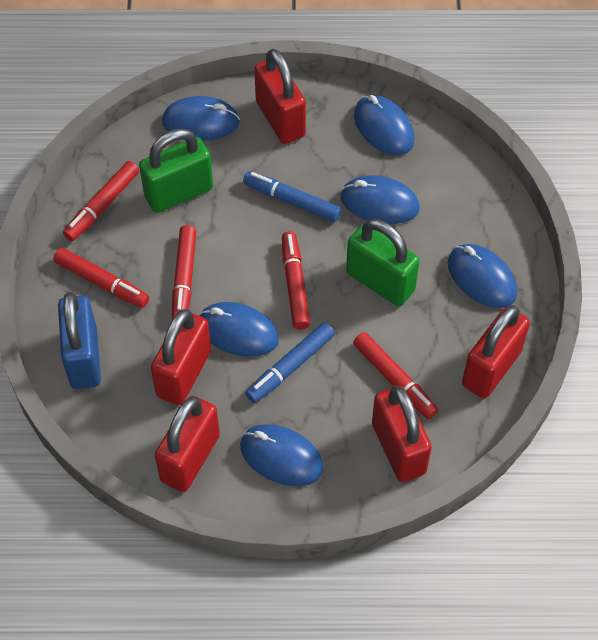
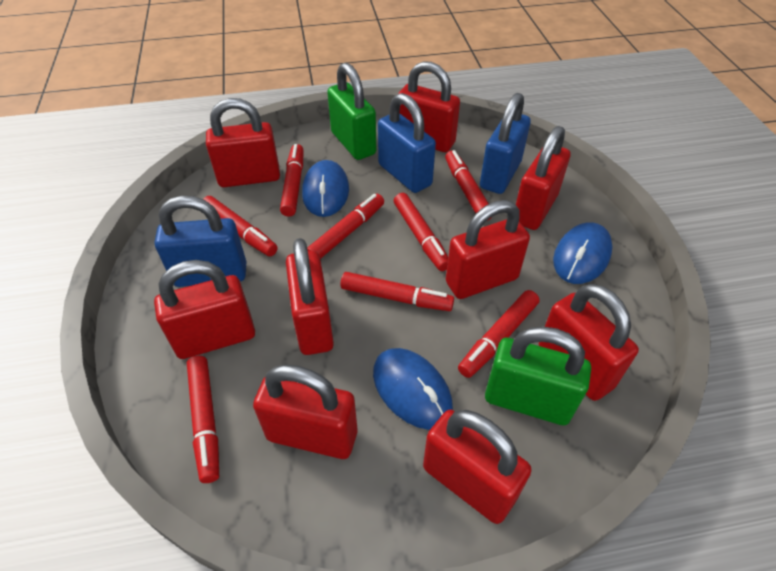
blue marker: [243,171,341,222] [245,323,335,403] = 2 -> none = 0
blue mouse: [162,96,240,141] [199,302,279,357] [240,424,323,486] [341,175,420,224] [354,95,414,155] [448,244,517,308] = 6 -> [302,160,349,217] [373,348,453,430] [553,222,612,284] = 3
blue padlock: [58,292,101,389] = 1 -> [155,195,246,287] [378,93,436,193] [480,93,531,194] = 3
red marker: [53,248,149,308] [63,161,139,241] [172,225,196,320] [282,231,310,330] [353,332,438,419] = 5 -> [187,356,219,483] [203,196,278,256] [280,144,303,217] [307,194,384,259] [340,272,454,311] [394,193,448,271] [445,150,493,221] [458,290,540,378] = 8
red padlock: [151,309,211,405] [155,396,220,492] [254,49,306,144] [372,385,432,482] [462,305,530,398] = 5 -> [154,260,255,359] [206,98,280,187] [253,364,357,459] [286,238,334,355] [398,61,460,152] [423,410,532,524] [446,200,530,299] [516,126,571,230] [539,284,639,401] = 9

